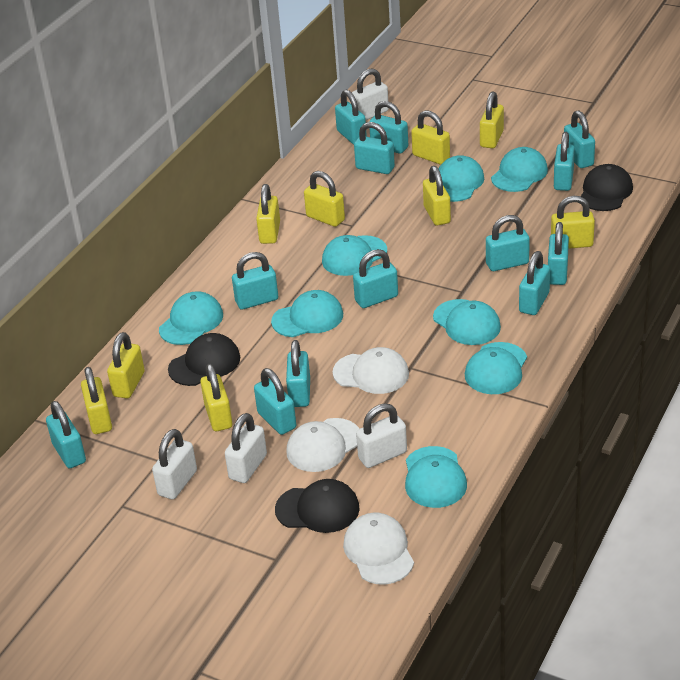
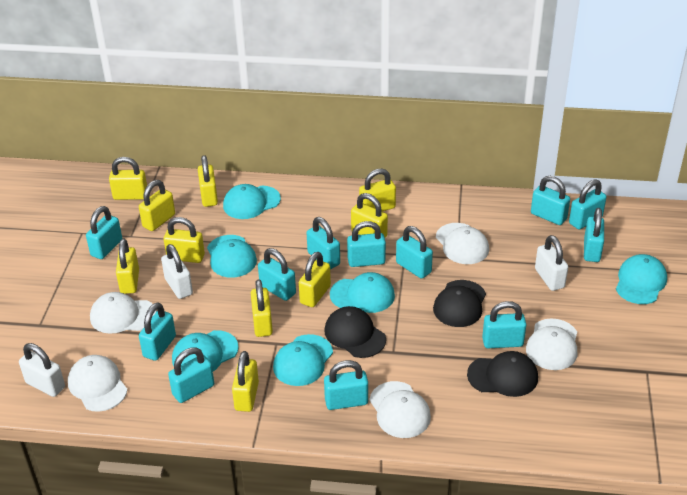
turquoise cap: [159,291,223,345] [271,290,343,337] [322,235,387,276] [405,446,467,508] [433,299,501,345] [439,155,484,202] [465,342,527,394] [491,147,548,192] = 8 -> [172,330,239,371] [207,235,257,278] [223,184,281,219] [273,334,333,386] [330,272,395,313] [616,254,667,304] = 6
turquoise padlock: [46,401,86,469] [232,252,278,310] [254,368,296,435] [286,340,310,407] [335,89,367,144] [353,249,398,308] [354,122,395,174] [369,101,408,154] [486,215,530,271] [519,251,550,315] [548,222,569,285] [554,132,575,191] [564,110,595,168] = 13 -> [86,206,122,259] [139,302,176,361] [168,348,214,403] [258,248,296,301] [307,217,340,269] [324,360,368,410] [347,221,386,267] [396,226,433,279] [482,301,527,348] [531,176,570,225] [569,179,606,230] [584,208,604,262] = 12
white cap: [287,418,359,472] [333,347,409,394] [343,513,414,585] = 3 -> [68,355,127,412] [90,292,156,334] [370,381,431,438] [436,223,489,264] [526,318,577,370] = 5
white padlock: [152,429,197,499] [225,413,267,483] [352,69,389,120] [356,403,407,468] = 4 -> [19,343,65,397] [161,244,193,299] [535,235,568,291] = 3
yellow padlock: [81,367,112,434] [107,332,145,398] [200,364,232,431] [256,184,280,244] [304,171,345,227] [411,110,450,164] [423,166,451,226] [480,92,504,148] [551,196,595,249] = 9 -> [109,157,147,200] [116,239,139,294] [139,180,175,231] [164,217,205,263] [198,155,218,207] [232,351,259,412] [251,279,273,337] [299,252,331,307] [351,193,388,238] [359,169,396,211] = 10

